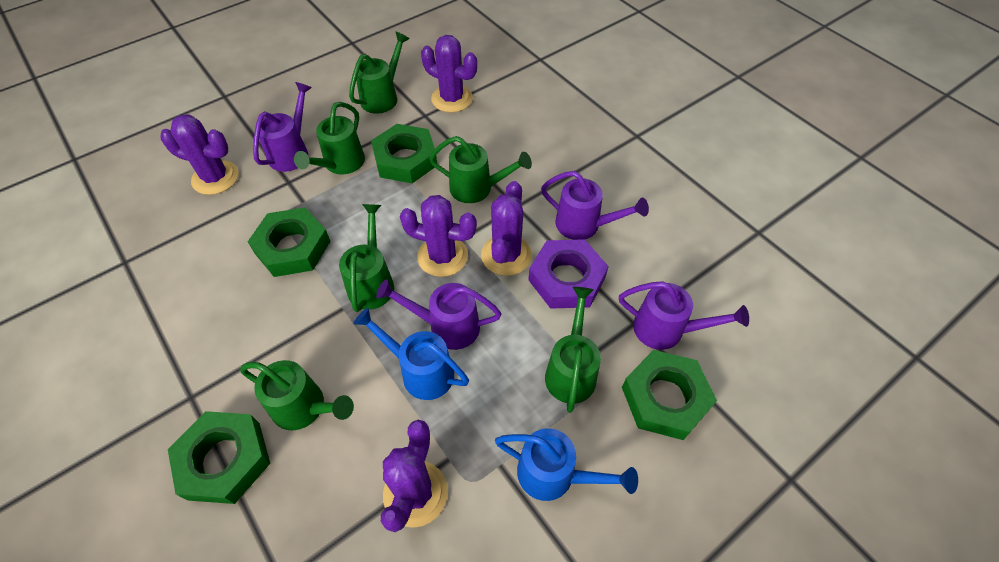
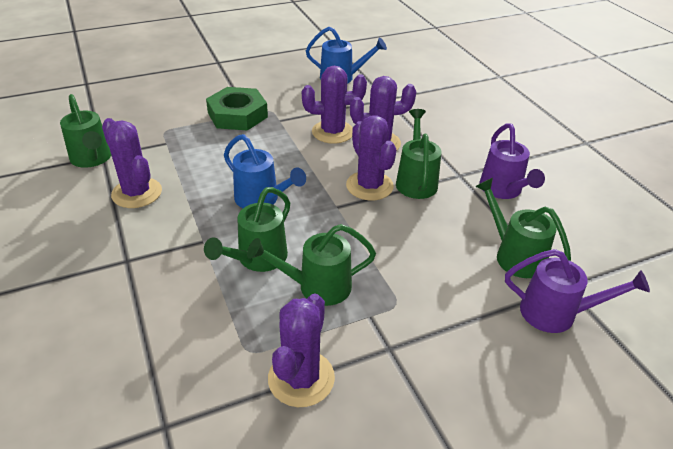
green nut: [168,411,270,504] [248,207,331,277] [371,124,437,183] [622,350,717,440] = 4 -> [206,87,268,130] = 1
green watering can: [240,360,354,430] [294,102,365,174] [339,204,394,312] [349,32,410,114] [429,136,532,203] [545,287,601,413] = 6 -> [60,94,111,168] [204,187,290,272] [247,224,376,306] [396,109,441,199] [475,178,571,278] = 5
purple nut: [528,239,609,309] = 1 -> none = 0
purple watering can: [253,82,312,172] [376,279,501,350] [541,171,649,240] [619,281,749,350] = 4 -> [480,123,545,199] [505,249,650,333] = 2

